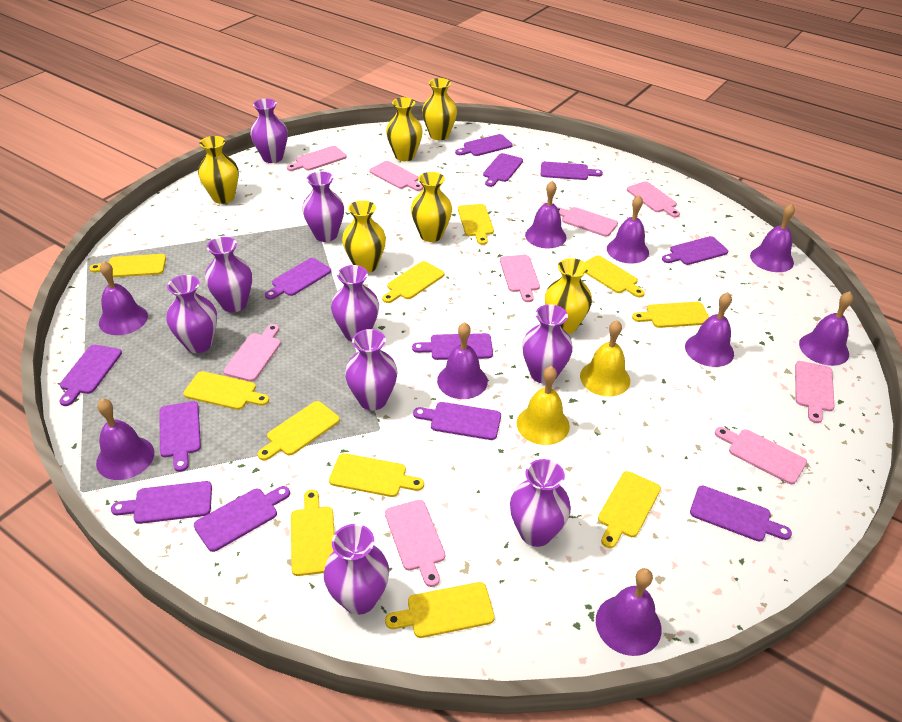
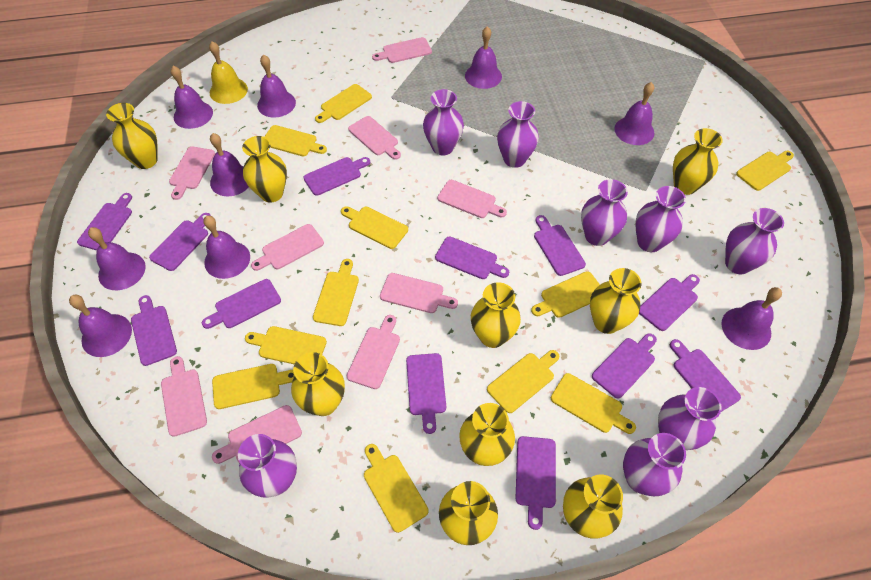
purple vase: [166,275,217,353] [205,237,252,312] [250,99,288,163] [302,171,344,242] [324,524,389,615] [331,265,379,342] [345,329,398,410] [510,459,571,547] [522,304,573,384] = 9 -> [238,434,297,498] [423,89,464,155] [497,101,539,168] [581,179,628,246] [623,433,686,496] [635,186,686,252] [658,387,722,450] [725,208,784,274] = 8
yellow bell: [517,366,570,445] [580,320,630,397] = 2 -> [209,41,248,104] = 1
yellow vase: [198,136,239,204] [342,200,386,273] [386,97,423,161] [411,172,452,242] [422,78,457,140] [545,258,592,334] = 6 -> [106,103,158,169] [242,136,287,202] [291,352,345,416] [439,481,498,545] [459,403,515,466] [471,282,521,348] [563,475,623,539] [590,268,642,334] [673,128,723,195] = 9

